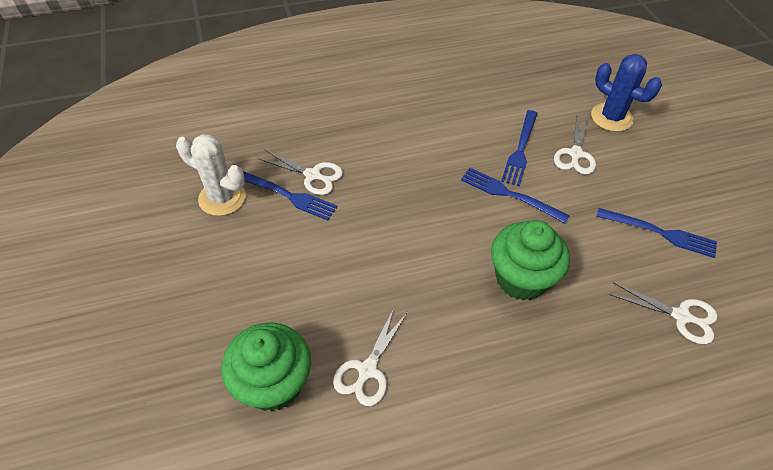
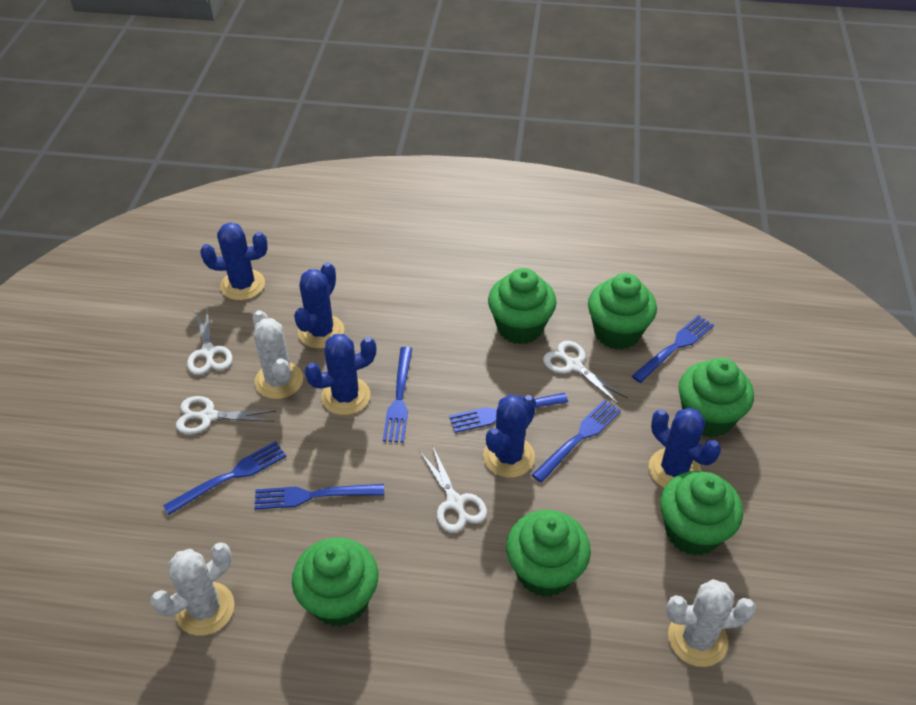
blue cactus: [591,54,662,132] = 1 -> [200,222,268,300] [294,262,344,349] [305,334,376,415] [483,394,536,478] [649,407,721,488] = 5
blue fork: [243,171,338,221] [461,168,570,223] [501,110,538,187] [596,208,717,258] = 4 -> [163,441,286,515] [254,484,384,510] [383,347,412,443] [449,393,568,433] [532,400,621,483] [632,315,714,383] = 6
green cupcake: [221,322,311,411] [491,220,570,301] = 2 -> [292,538,378,627] [488,268,557,345] [506,510,591,597] [588,273,657,350] [660,471,743,556] [679,358,754,437] = 6
white cactus: [176,134,246,216] = 1 -> [150,542,234,636] [253,310,303,399] [666,579,756,667] = 3

